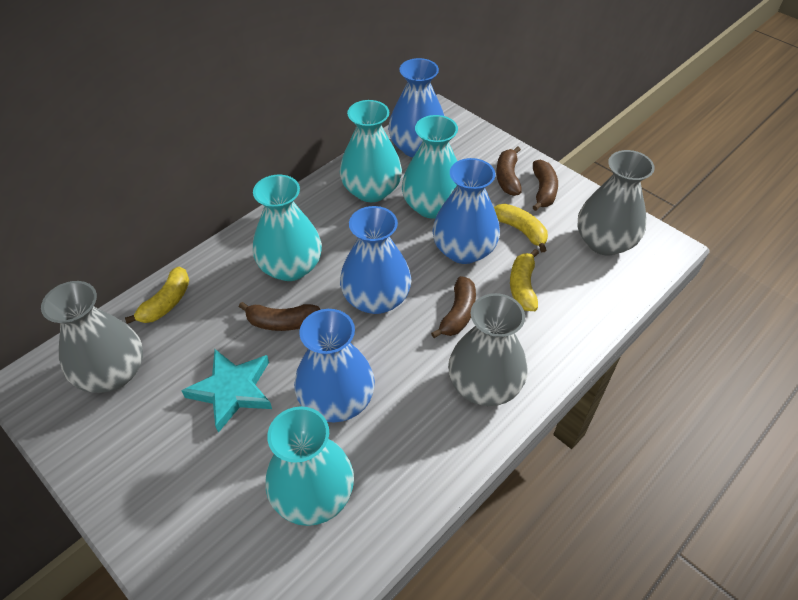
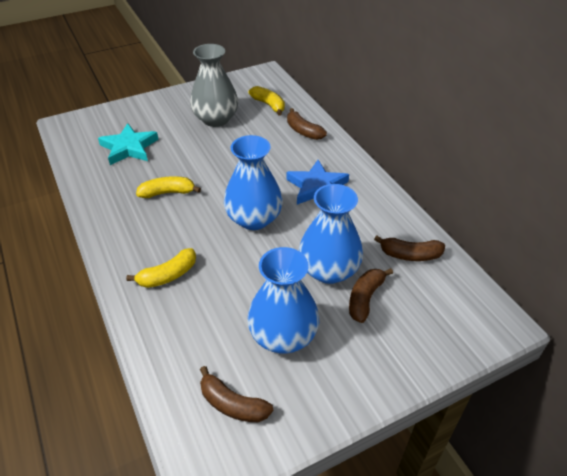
blue star: none = 0 -> [286,160,349,205] = 1
blue vase: [294,309,375,422] [340,206,411,314] [388,58,445,157] [432,158,500,264] = 4 -> [224,135,283,230] [247,247,319,354] [299,184,363,284] = 3
grey vase: [41,281,143,393] [448,293,528,406] [577,150,655,255] = 3 -> [190,44,238,127] = 1
turquoise vase: [252,175,322,281] [265,406,354,526] [340,100,402,202] [402,115,458,218] = 4 -> none = 0

